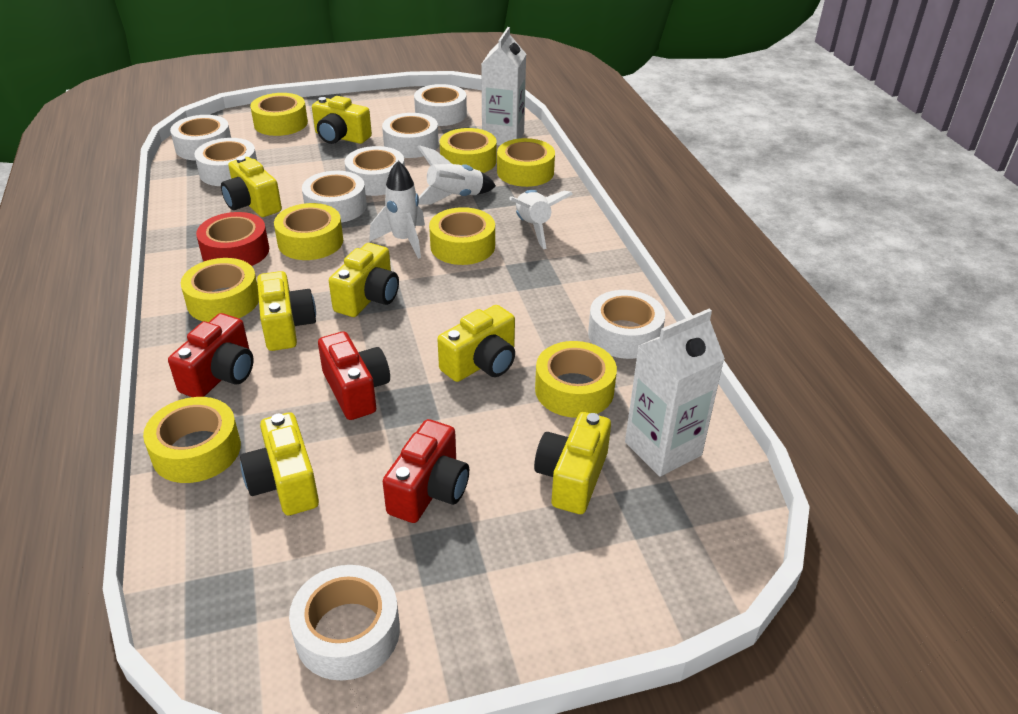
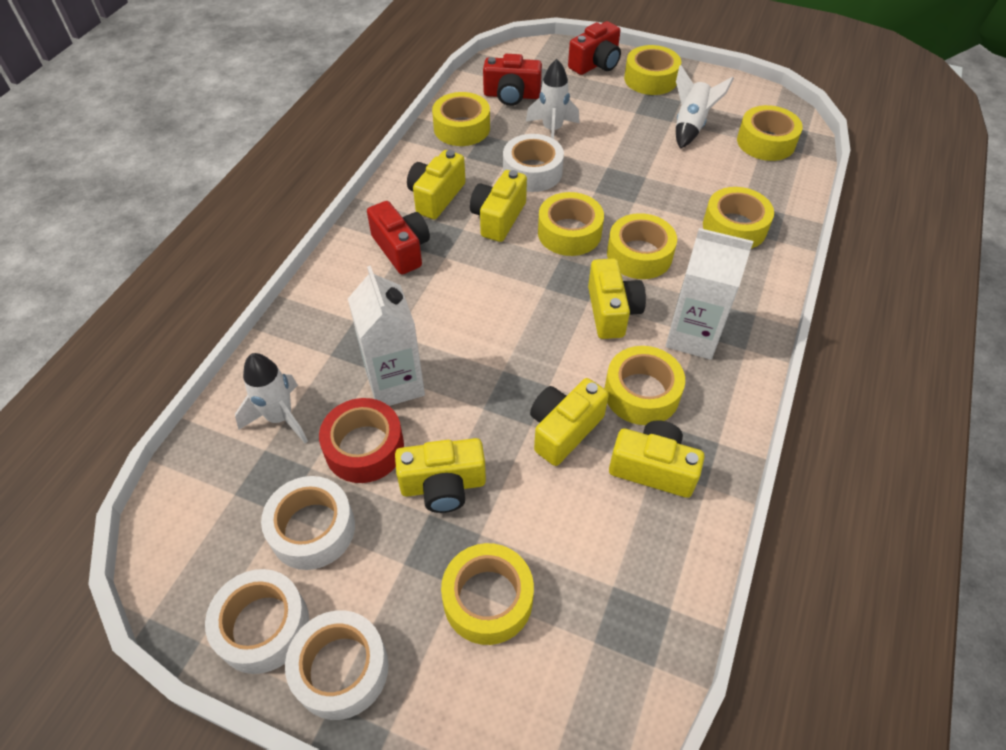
white tape: [170,115,231,160] [194,138,257,186] [289,565,400,681] [302,171,367,223] [344,146,405,196] [382,113,439,158] [414,84,467,126] [588,290,665,359] = 8 -> [205,569,309,674] [261,476,355,570] [285,610,389,720] [503,134,564,192] = 4
yellow camera: [221,156,282,217] [240,412,319,516] [257,271,316,351] [312,96,372,144] [329,243,399,317] [437,305,515,382] [534,412,611,514] = 7 -> [395,438,486,513] [407,150,465,219] [470,170,527,242] [530,378,609,466] [588,258,646,339] [609,420,705,498] = 6

